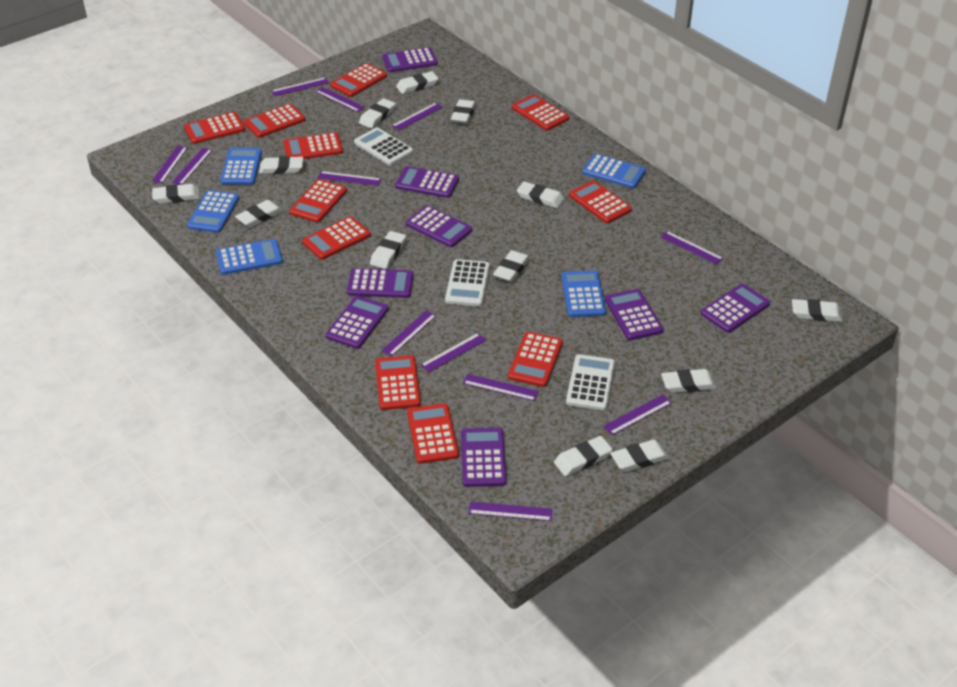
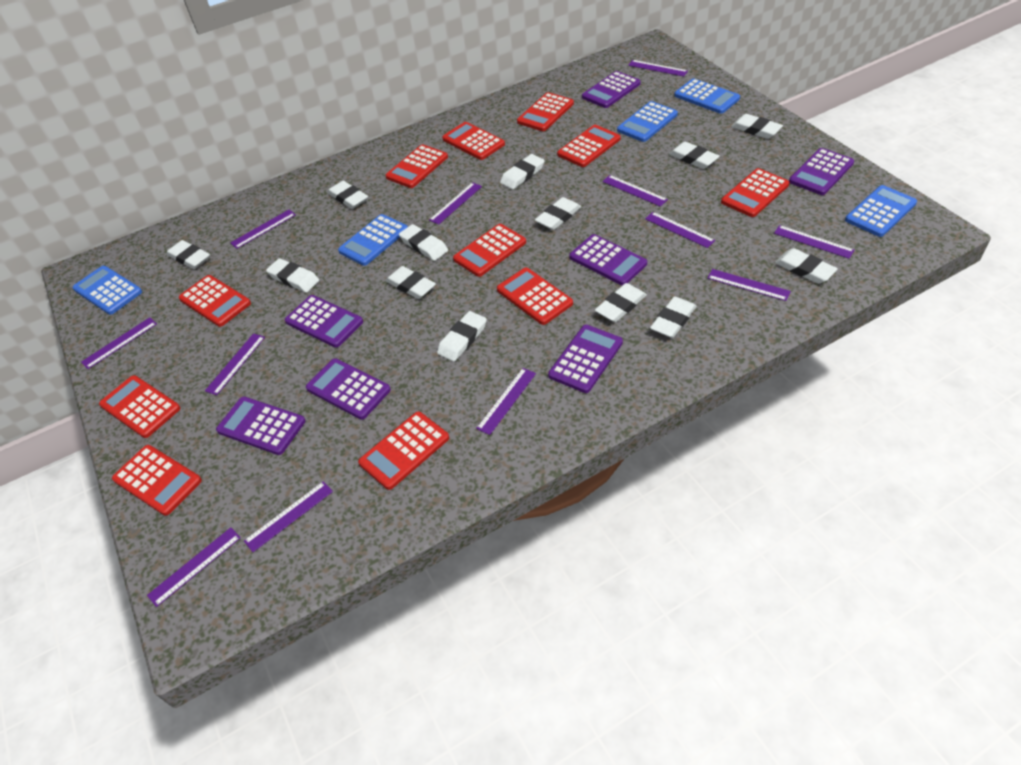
purple calculator: [326,296,389,349] [347,268,414,298] [382,47,438,72] [395,166,459,198] [406,205,472,247] [461,428,507,487] [605,289,663,340] [701,284,770,333] = 8 -> [216,397,306,455] [285,295,363,348] [306,358,391,420] [548,325,623,393] [569,234,647,286] [582,71,641,108] [789,148,854,195] = 7
white calculator: [354,127,413,165] [445,259,490,306] [566,354,615,410] = 3 -> none = 0

